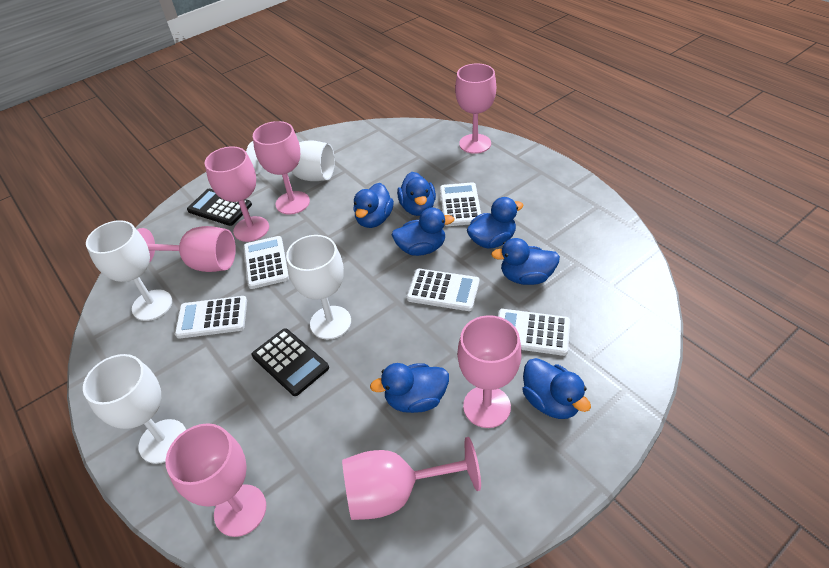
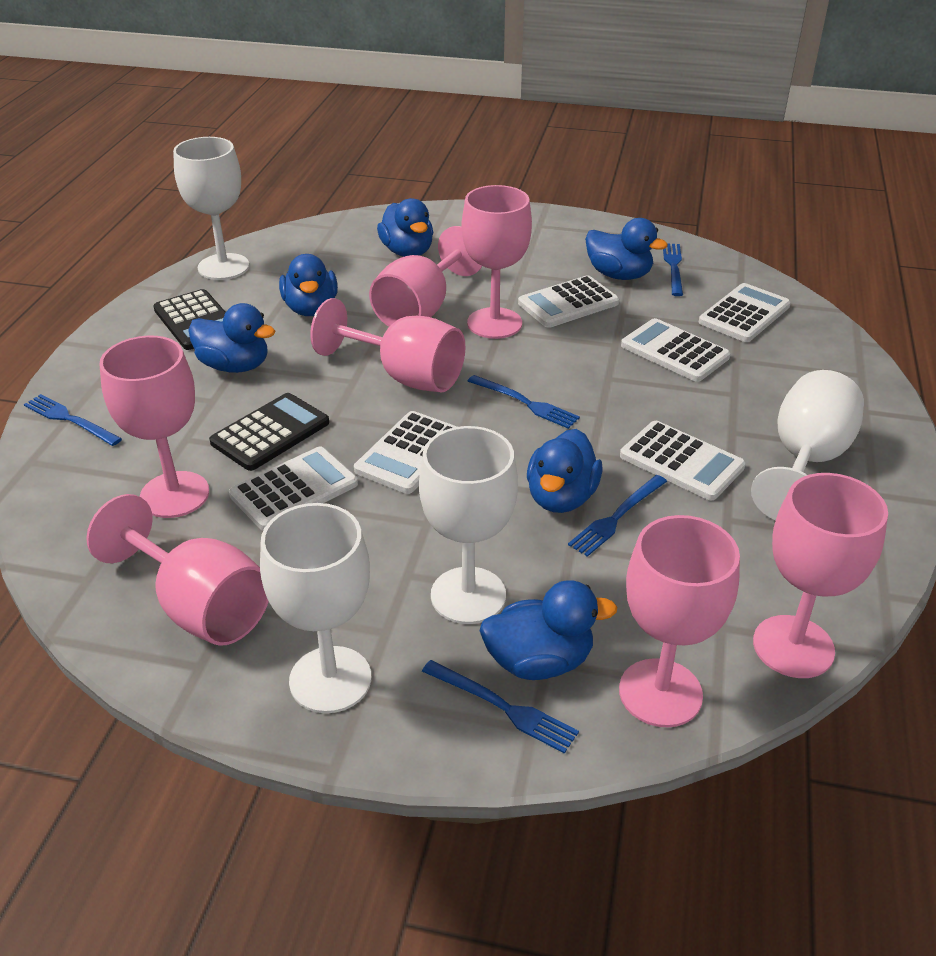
blue duck: [354,183,394,228] [370,363,449,413] [392,207,455,256] [397,172,436,216] [467,197,524,249] [491,238,560,285] [522,358,591,419] = 7 -> [188,303,275,373] [279,254,338,316] [377,198,433,257] [480,580,617,680] [527,429,603,513] [585,218,668,280] = 6
blue fork: none = 0 -> [24,394,122,446] [422,660,579,754] [468,375,580,429] [568,475,667,557] [663,243,683,296] = 5
white calculator: [175,296,247,339] [244,236,289,289] [407,269,480,311] [440,182,481,226] [498,309,570,356] = 5 -> [229,446,358,531] [354,411,457,494] [518,275,619,328] [620,421,746,500] [621,318,731,382] [699,283,791,342] = 6

